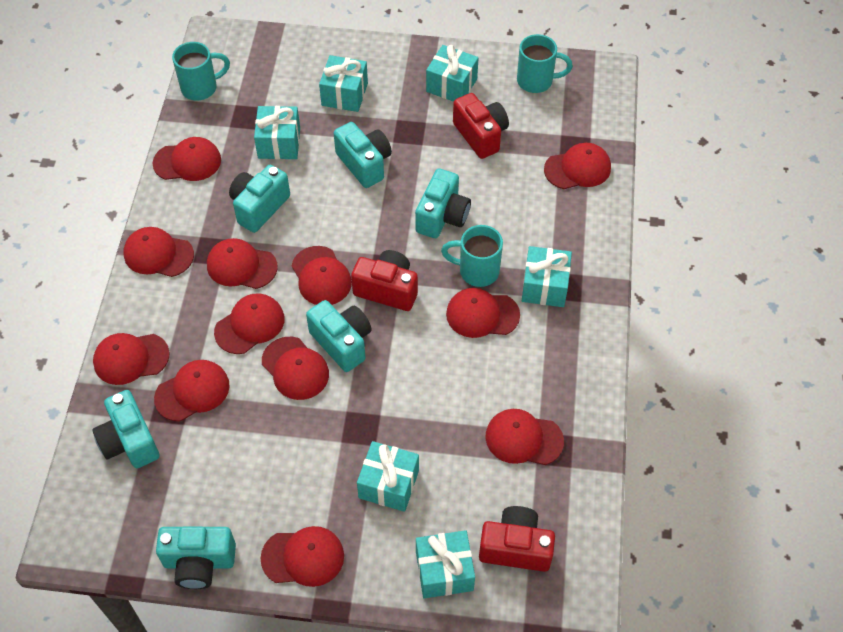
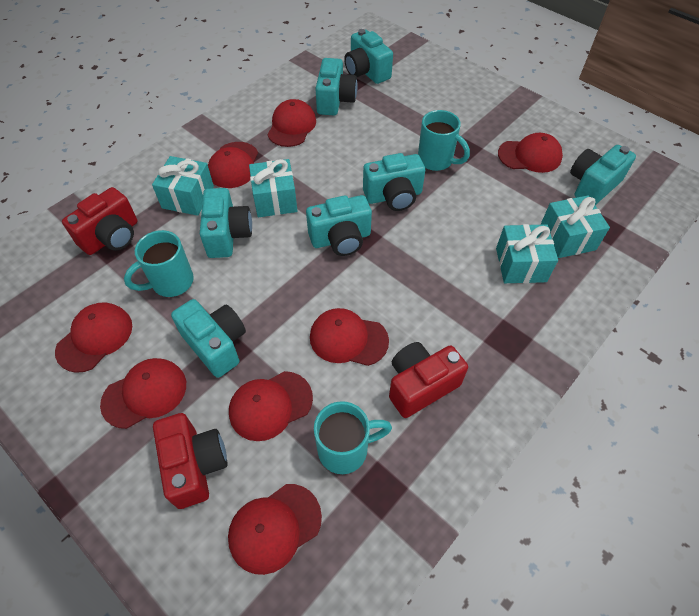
red cap: [93,333,170,385] [124,227,194,277] [153,137,221,181] [154,360,230,421] [207,238,278,289] [214,293,285,354] [261,526,344,587] [262,337,329,400] [292,246,352,305] [446,288,520,338] [485,409,564,465] [544,143,611,189] = 12 -> [55,302,132,373] [100,358,186,429] [208,142,258,188] [228,484,322,575] [229,371,313,441] [267,99,316,147] [310,308,389,366] [498,133,563,173] = 8
turquoise camera: [92,390,160,468] [156,527,236,589] [229,165,290,233] [306,300,372,372] [334,122,392,188] [415,169,471,238] = 6 -> [171,299,246,378] [200,188,252,258] [306,195,372,256] [315,58,358,115] [344,29,393,84] [363,153,425,211] [570,145,636,205] = 7
turquoise gift: [254,106,300,159] [319,55,368,112] [357,441,419,512] [416,530,475,598] [426,45,479,102] [522,246,572,307] = 6 -> [152,156,214,216] [249,159,297,217] [496,224,558,283] [540,195,610,258] = 4

